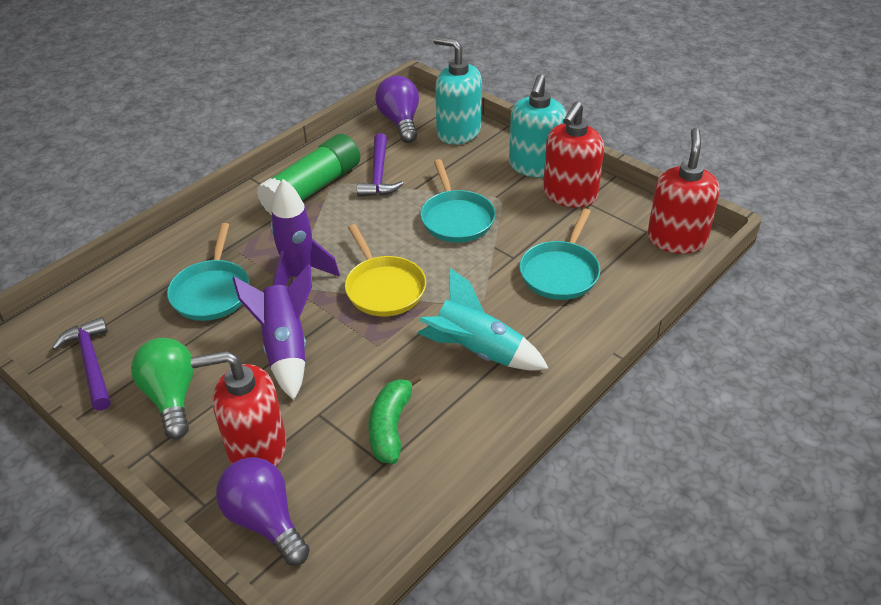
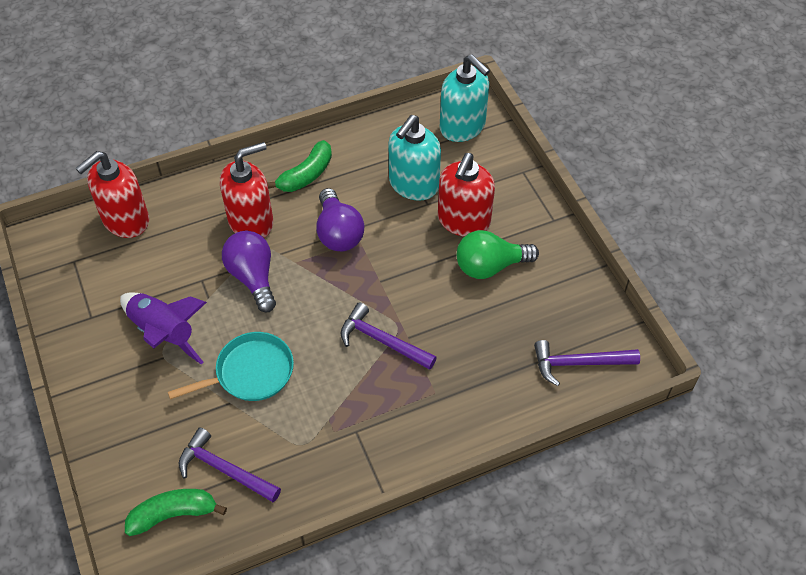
green banana: [369,373,421,464] = 1 -> [125,489,227,536] [267,140,332,192] = 2
green glue stick: [257,134,360,215] = 1 -> none = 0
purple hammer: [52,317,111,411] [357,133,404,197] = 2 -> [179,427,281,503] [341,302,437,370] [534,340,640,386] = 3
purple rocket: [233,264,312,400] [270,179,340,286] = 2 -> [120,292,207,364] = 1
turquoise pan: [167,223,250,321] [420,159,496,242] [519,208,600,300] = 3 -> [168,332,294,401] = 1
turquoise rocket: [417,268,549,371] = 1 -> none = 0
yellow pan: [345,224,426,316] = 1 -> none = 0

